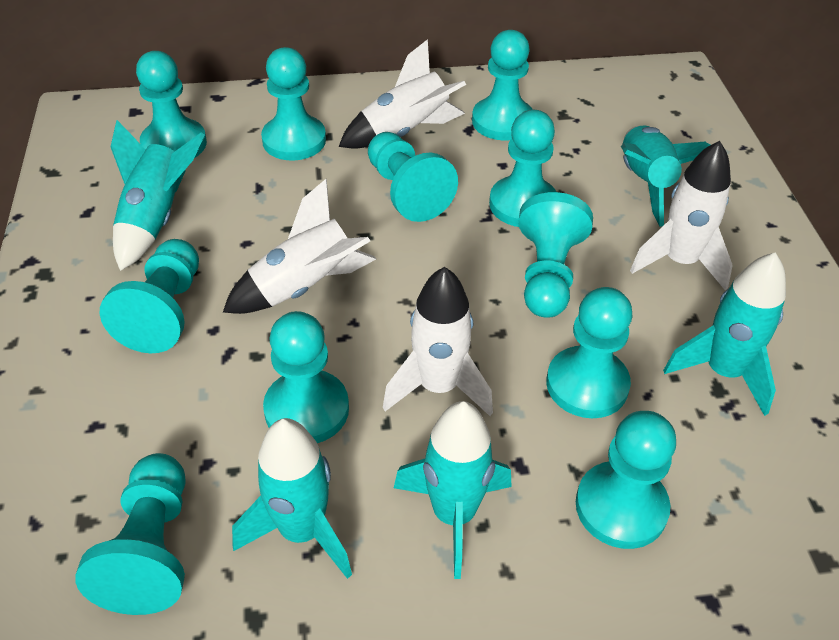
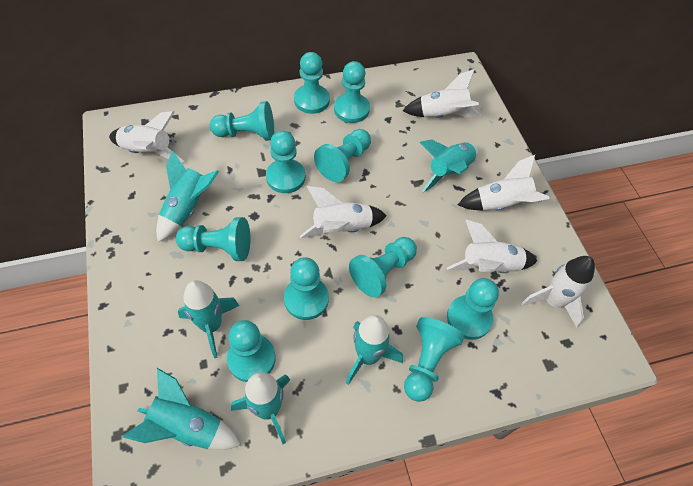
turquoise rocket: [111,120,205,271] [232,418,352,579] [394,401,512,579] [621,125,711,226] [663,252,786,416] = 5 -> [122,368,241,450] [156,150,219,242] [178,280,240,358] [231,373,290,444] [346,315,403,385] [419,139,479,193] = 6
white rocket: [223,179,376,314] [339,39,466,149] [383,267,493,416] [630,141,733,291] = 4 -> [109,111,184,163] [300,186,387,238] [403,69,481,118] [447,220,537,273] [458,155,550,211] [522,256,595,328] = 6

